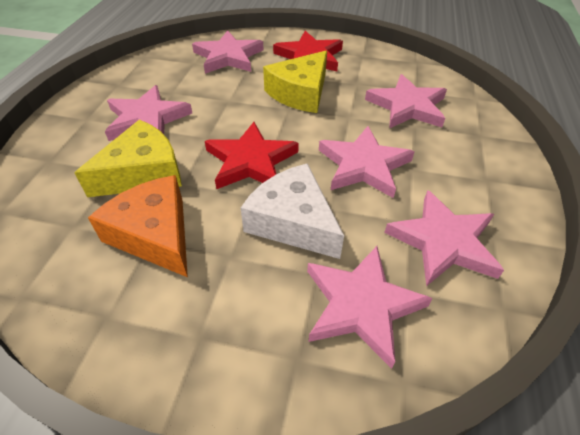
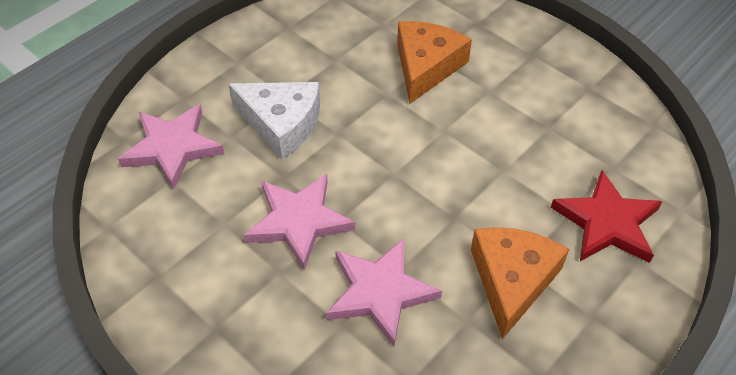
orange cheese: [88,175,188,277] = 1 -> [397,21,472,104] [471,227,569,339] = 2
pink star: [105,85,192,141] [192,30,263,74] [307,246,433,369] [319,126,414,198] [365,74,447,128] [384,190,504,286] = 6 -> [118,104,225,189] [244,174,355,270] [326,238,442,347] = 3
red star: [205,122,299,189] [273,31,343,72] = 2 -> [551,170,663,263] = 1
yellow cheese: [74,120,182,197] [263,50,327,113] = 2 -> none = 0

